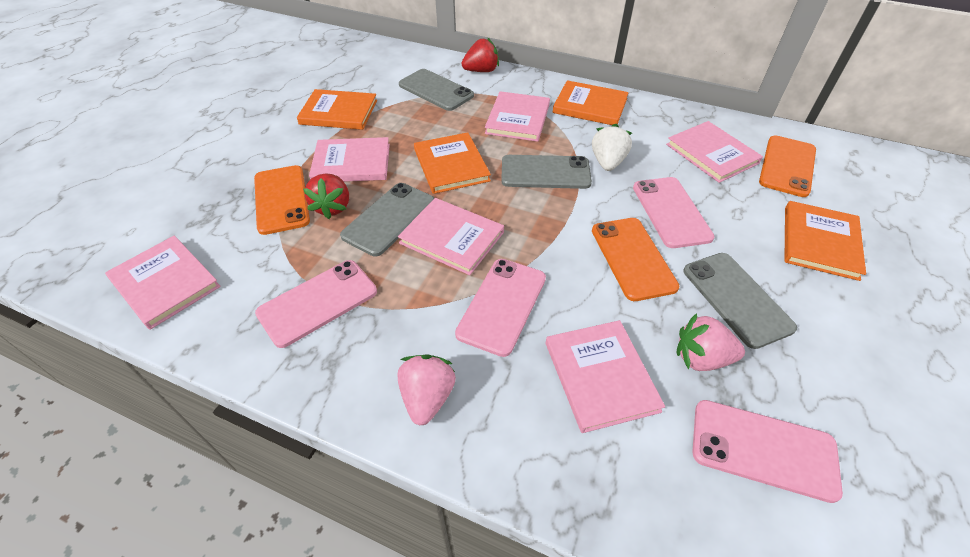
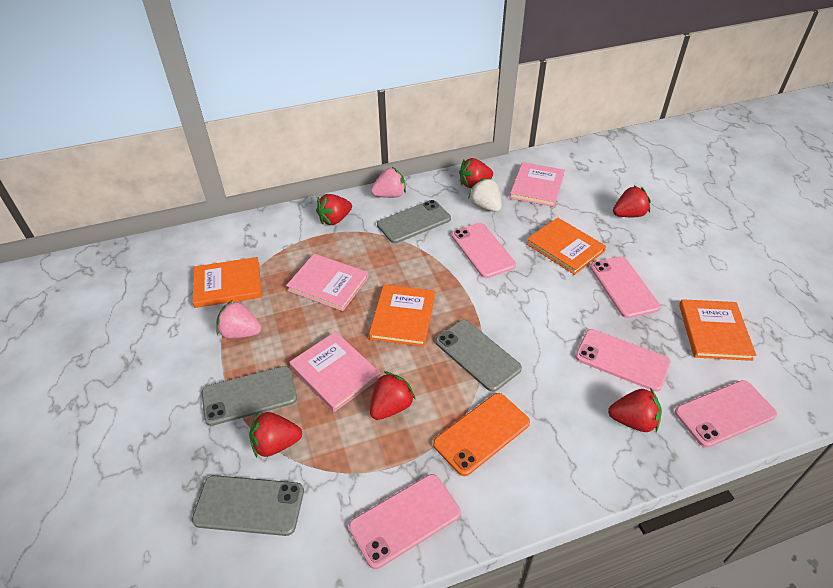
orange phone: [254,165,310,235] [592,218,679,301] [759,135,816,197] = 3 -> [433,393,530,476] = 1
pink book: [105,236,220,330] [309,137,390,182] [398,198,504,275] [485,91,550,142] [546,320,665,433] [666,121,763,183] = 6 -> [286,254,368,311] [289,331,381,412] [510,162,565,207] = 3
pink phone: [255,260,377,348] [455,259,546,357] [633,177,715,248] [692,400,843,503] = 4 -> [349,474,461,569] [451,223,516,278] [575,329,671,392] [590,256,660,318] [675,380,777,448] = 5
red strawberry: [303,173,349,219] [461,37,499,72] = 2 -> [249,411,302,457] [316,194,352,225] [370,371,416,420] [459,158,493,188] [608,388,662,432] [613,185,651,217] = 6

